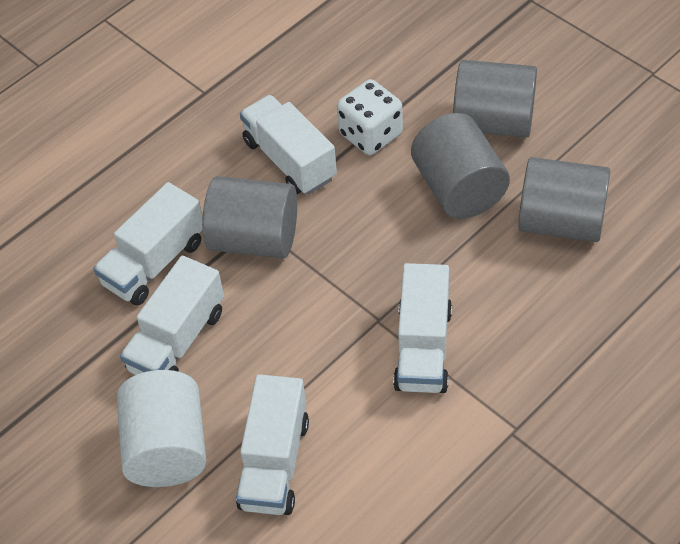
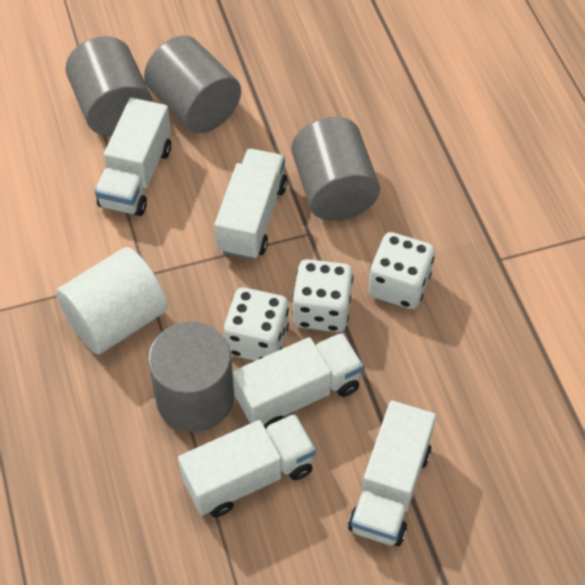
white dice: [337,79,403,155] = 1 -> [224,287,289,361] [292,259,353,332] [369,232,435,309] = 3

